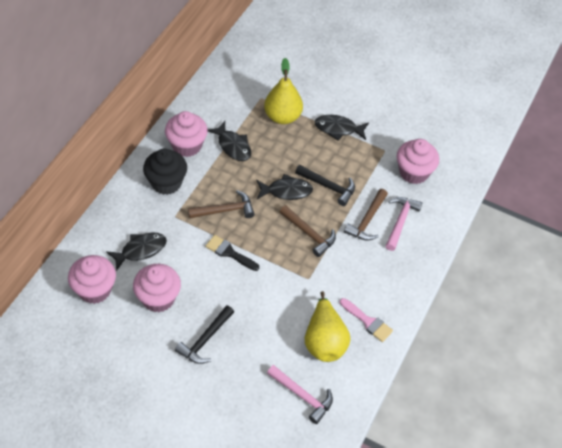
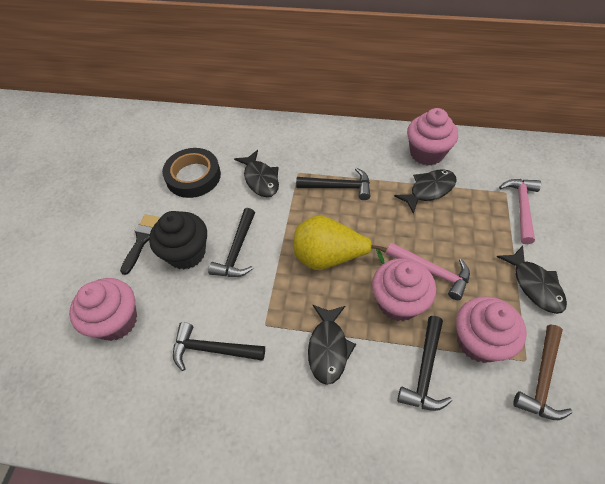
black hammer: [175,305,234,364] [295,165,355,206] = 2 -> [173,322,265,371] [208,208,255,277] [296,168,371,200] [397,316,452,411] = 4
black tape: none = 0 -> [162,148,221,198] = 1
brown hammer: [188,190,255,219] [280,205,336,257] [344,189,388,241] = 3 -> [513,325,573,420] = 1
pink brush: [340,298,393,342] = 1 -> none = 0
yellow pear: [264,58,303,124] [305,291,350,362] = 2 -> [294,215,387,270] = 1

